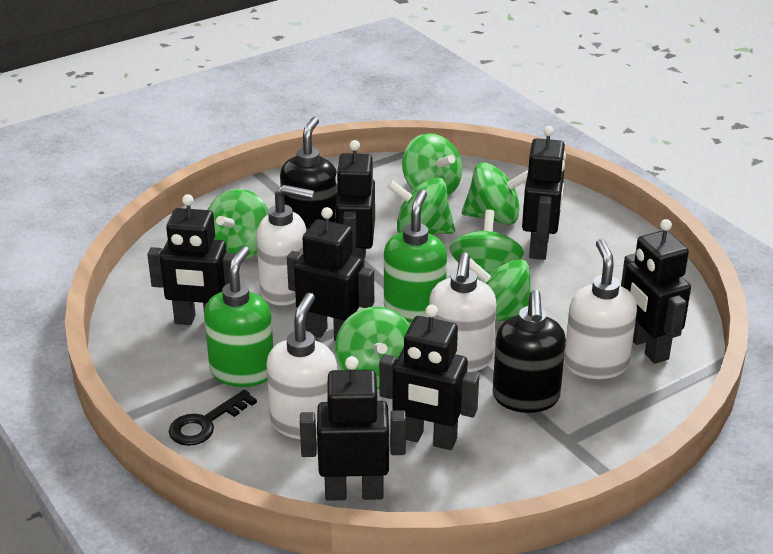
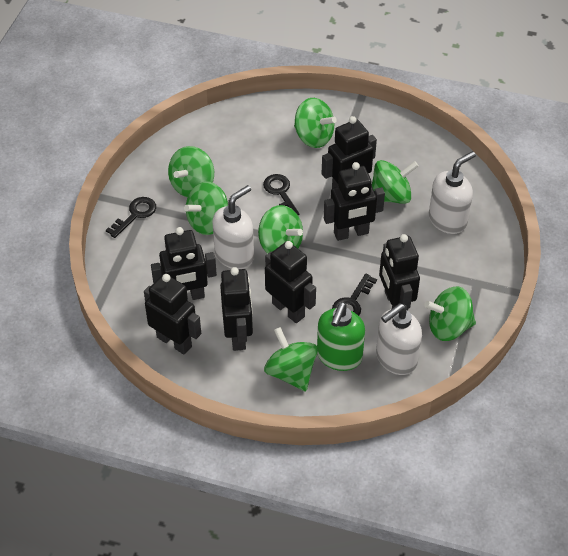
black key: [169,390,257,446] = 1 -> [106,197,156,238] [263,174,299,215] [332,274,377,316] = 3
black soap dispenser: [280,117,338,230] [493,290,566,413] = 2 -> none = 0
green soap dispenser: [204,246,273,387] [384,189,447,322] = 2 -> [317,302,365,371] = 1
white soap dispenser: [256,185,314,306] [266,293,337,439] [429,252,496,372] [564,239,637,379] = 4 -> [212,185,254,269] [376,304,422,375] [429,151,476,234] = 3

